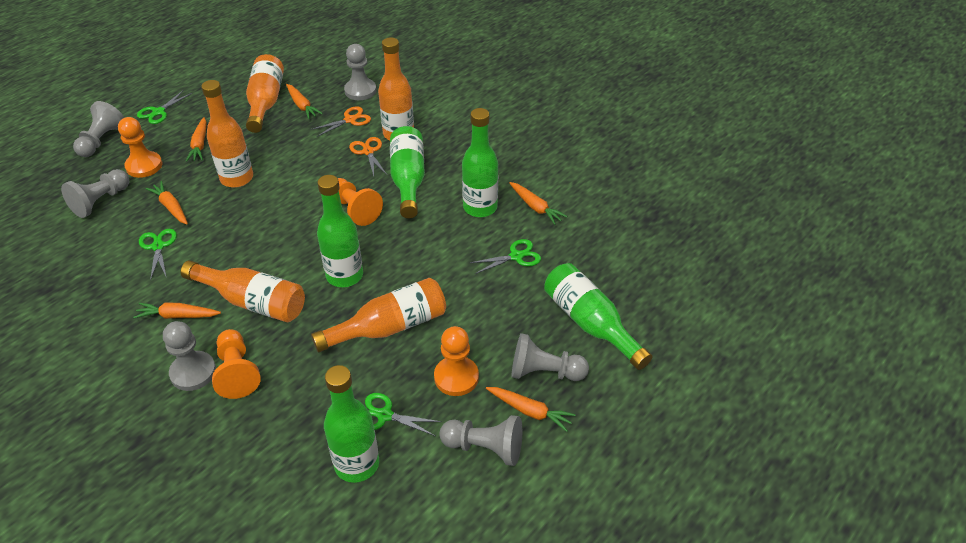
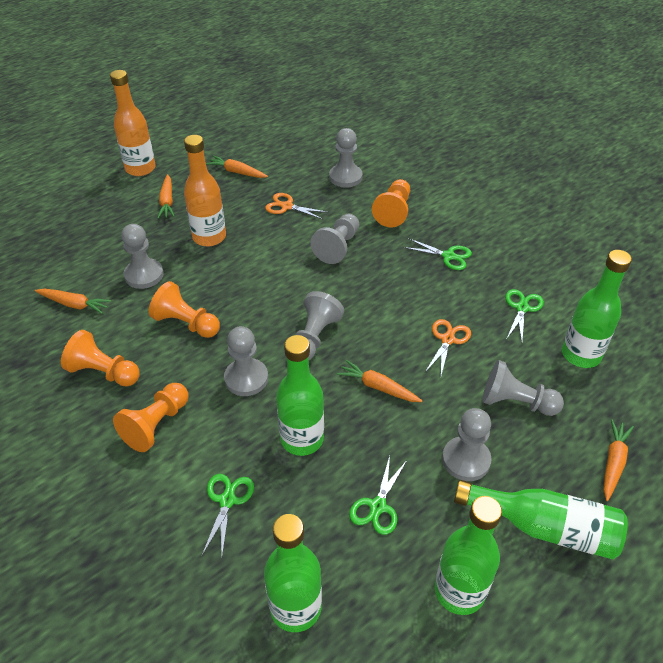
grey pawn: [61,169,129,218] [73,101,124,157] [163,321,216,391] [344,44,377,100] [439,415,522,466] [512,333,589,381] = 6 -> [121,224,164,289] [224,326,268,396] [296,291,344,360] [310,214,359,264] [329,128,363,188] [442,408,492,481] [482,360,564,416] = 7
orange bottle: [181,260,305,322] [201,80,253,188] [246,54,284,133] [311,278,446,352] [378,37,414,140] = 5 -> [110,70,156,176] [184,135,226,246] = 2
orange carrot: [133,303,221,319] [146,181,188,225] [186,117,207,162] [286,84,323,119] [486,387,576,432] [509,182,567,225] = 6 -> [35,289,111,314] [158,174,175,219] [206,155,268,178] [337,360,422,402] [603,419,634,501] = 5

